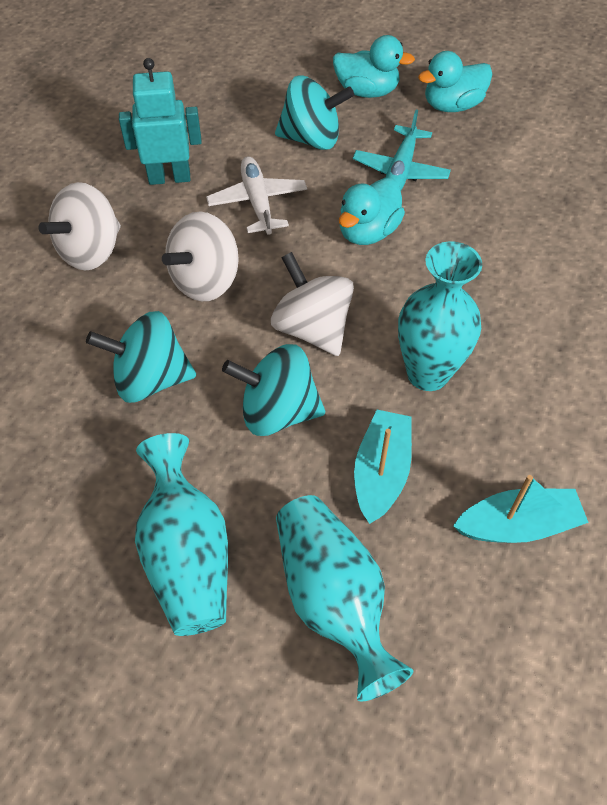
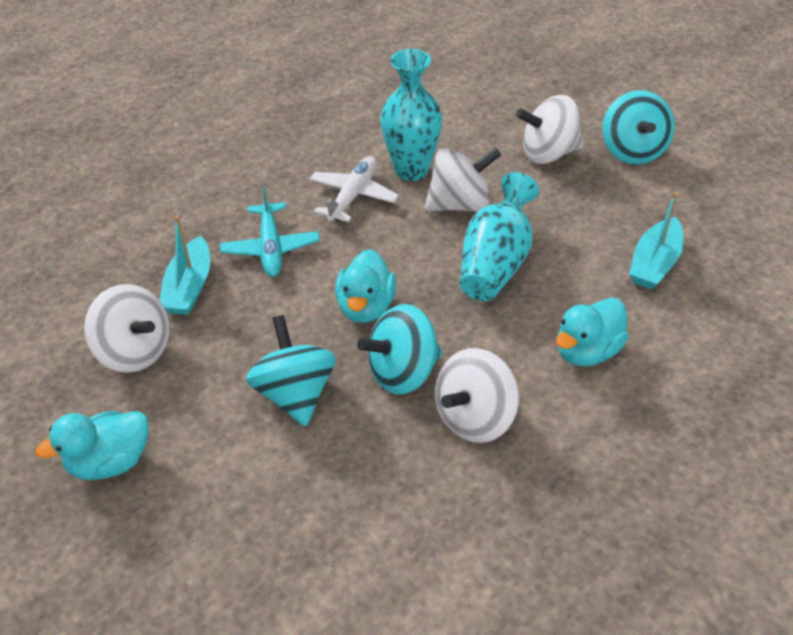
turquoise robot: [119,58,202,185] = 1 -> none = 0
turquoise vase: [135,433,228,636] [276,495,413,701] [398,241,482,391] = 3 -> [380,49,442,181] [460,172,539,301] = 2
white spinning top: [39,182,121,270] [162,211,239,301] [271,252,354,356] = 3 -> [84,284,170,373] [425,147,501,212] [435,348,519,443] [516,95,584,164] = 4

